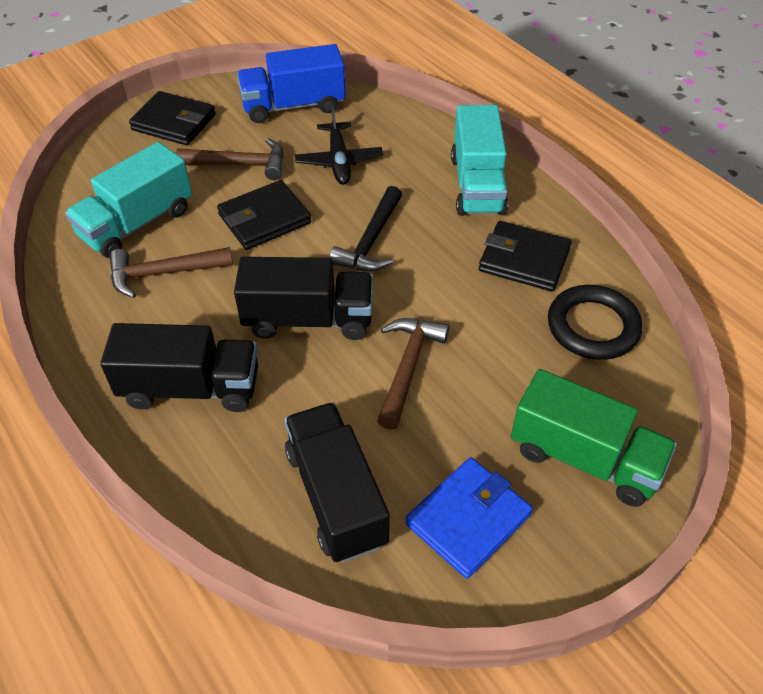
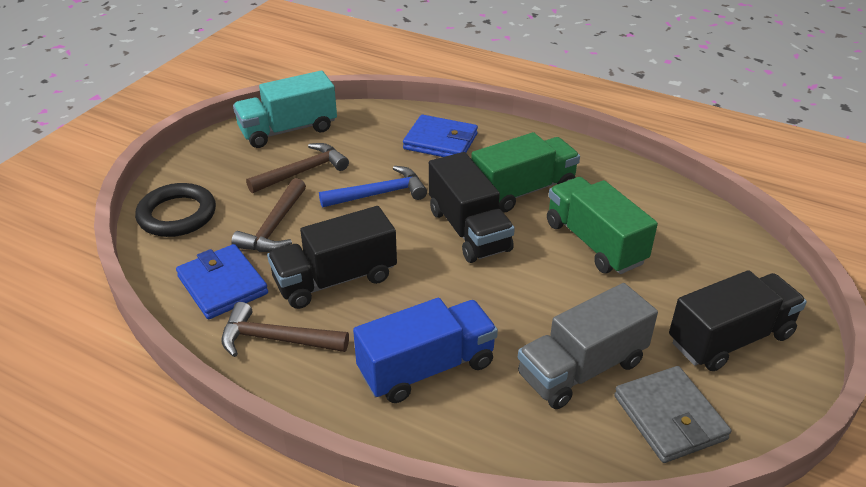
black hammer: [329,186,402,272] = 1 -> none = 0
black plane: [295,106,383,185] = 1 -> none = 0
black wallet: [129,91,216,145] [217,180,311,250] [479,221,572,292] = 3 -> none = 0
blue hammer: none = 0 -> [319,166,427,207] = 1
blue wallet: [406,457,533,579] = 1 -> [176,244,268,319] [403,115,478,157] = 2
green truck: [511,369,677,507] = 1 -> [471,132,580,213] [547,177,658,274] = 2
grey truck: none = 0 -> [518,283,658,409] = 1
grey wallet: none = 0 -> [614,366,731,463] = 1
turquoise truck: [65,142,192,258] [451,105,508,216] = 2 -> [233,71,337,148] = 1

